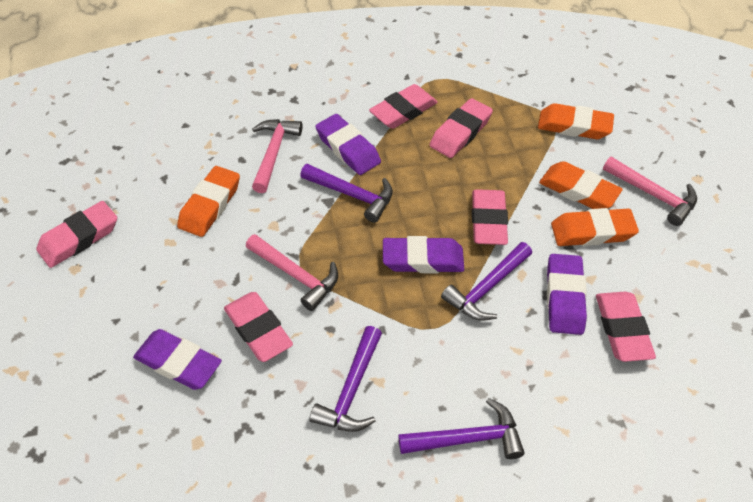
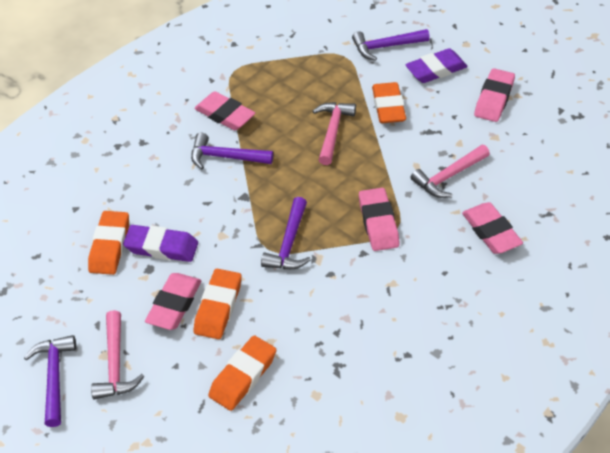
pink eraser: [36,201,117,268] [224,292,293,362] [369,84,438,129] [430,98,493,158] [472,189,508,245] [596,292,656,362] = 6 -> [145,273,201,330] [194,91,255,130] [359,188,400,251] [462,202,523,254] [474,68,515,122] = 5
purple eraser: [133,329,222,390] [315,114,381,175] [383,236,464,273] [547,254,587,335] = 4 -> [123,225,198,262] [405,48,467,83] = 2

